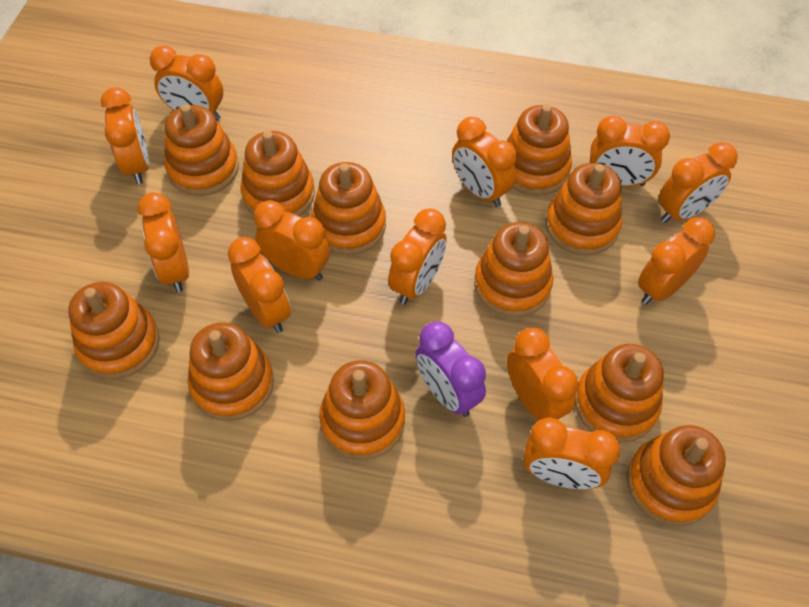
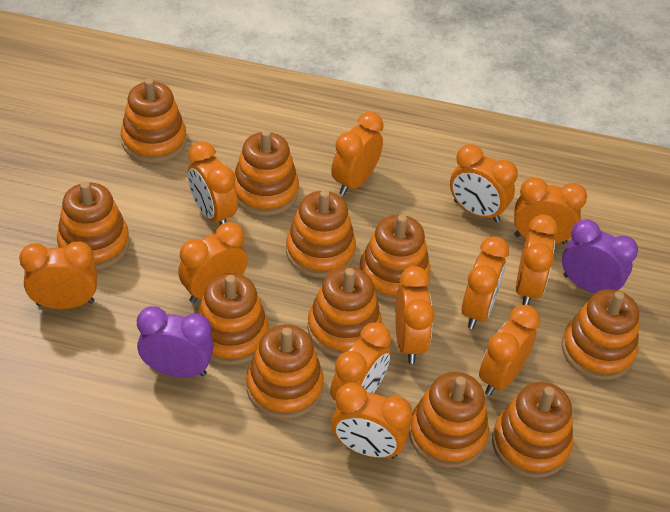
purple clock: [415,322,486,417] = 1 -> [137,306,214,377] [562,219,638,293] = 2

